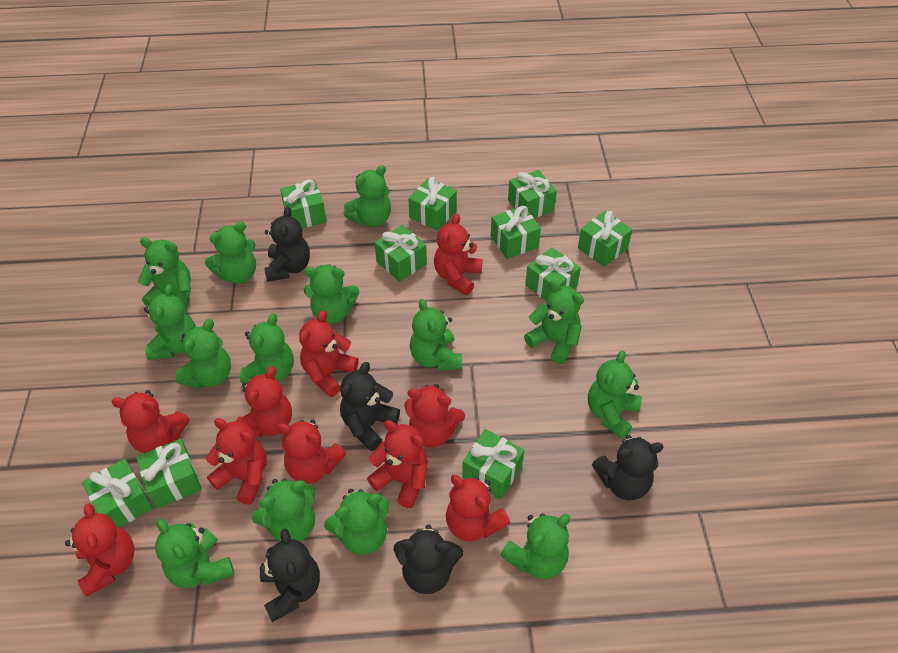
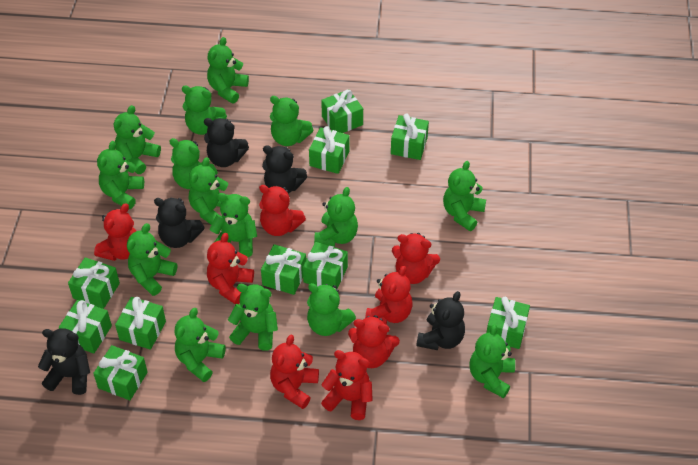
green teddy bear: [138,238,191,312] [144,284,196,360] [155,519,234,588] [175,319,231,389] [205,222,256,284] [240,313,294,383] [252,478,316,541] [304,264,359,324] [324,489,389,555] [343,165,391,227] [410,299,462,371] [500,513,571,579] [524,280,584,364] [588,350,642,439] = 14 -> [97,141,144,209] [114,105,161,174] [127,223,177,296] [169,138,218,189] [174,308,226,382] [182,85,227,135] [189,157,228,225] [207,37,249,103] [209,193,257,257] [228,284,278,351] [270,96,313,146] [307,283,356,336] [314,187,358,247] [443,161,486,231] [469,324,515,398] = 15
red teddy bear: [65,503,134,597] [112,390,190,453] [206,418,267,505] [236,367,292,437] [277,419,346,484] [299,310,359,397] [367,420,428,508] [404,384,465,448] [434,214,482,295] [446,475,510,541] = 10 -> [94,203,136,261] [207,233,254,305] [259,185,306,236] [270,335,319,409] [321,350,373,420] [348,315,400,368] [365,266,412,324] [392,233,440,284] = 8

